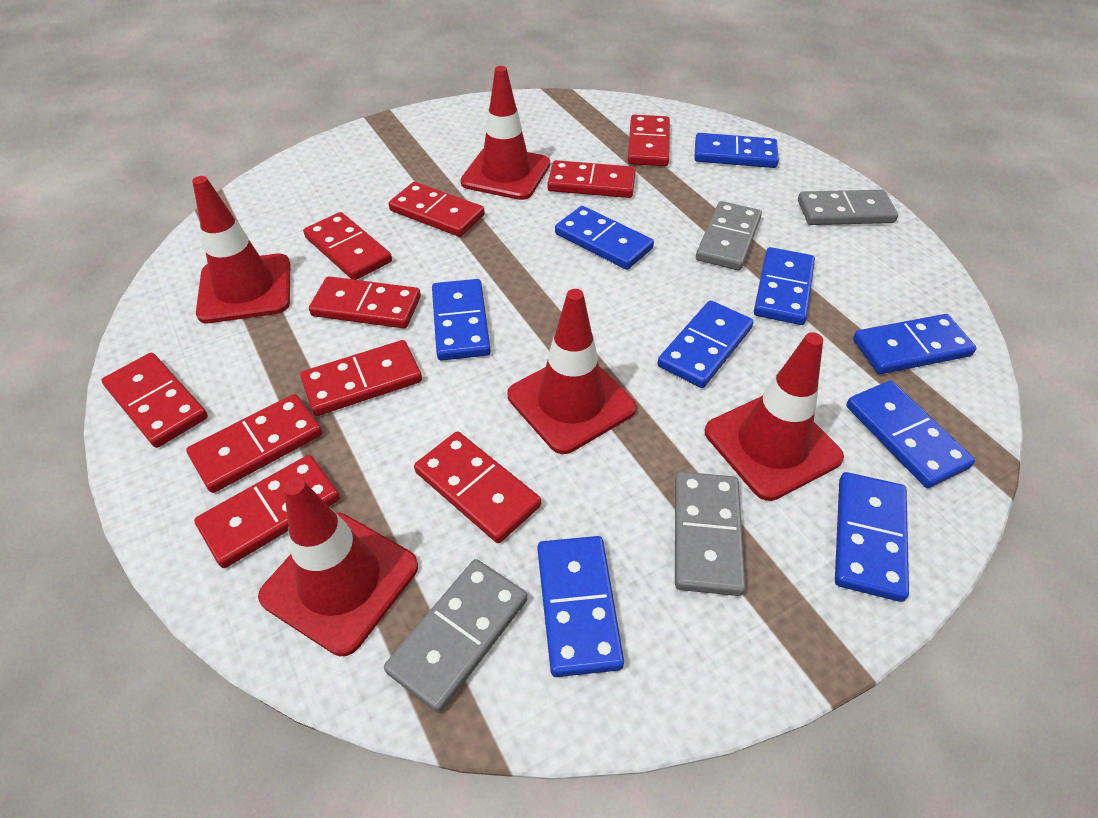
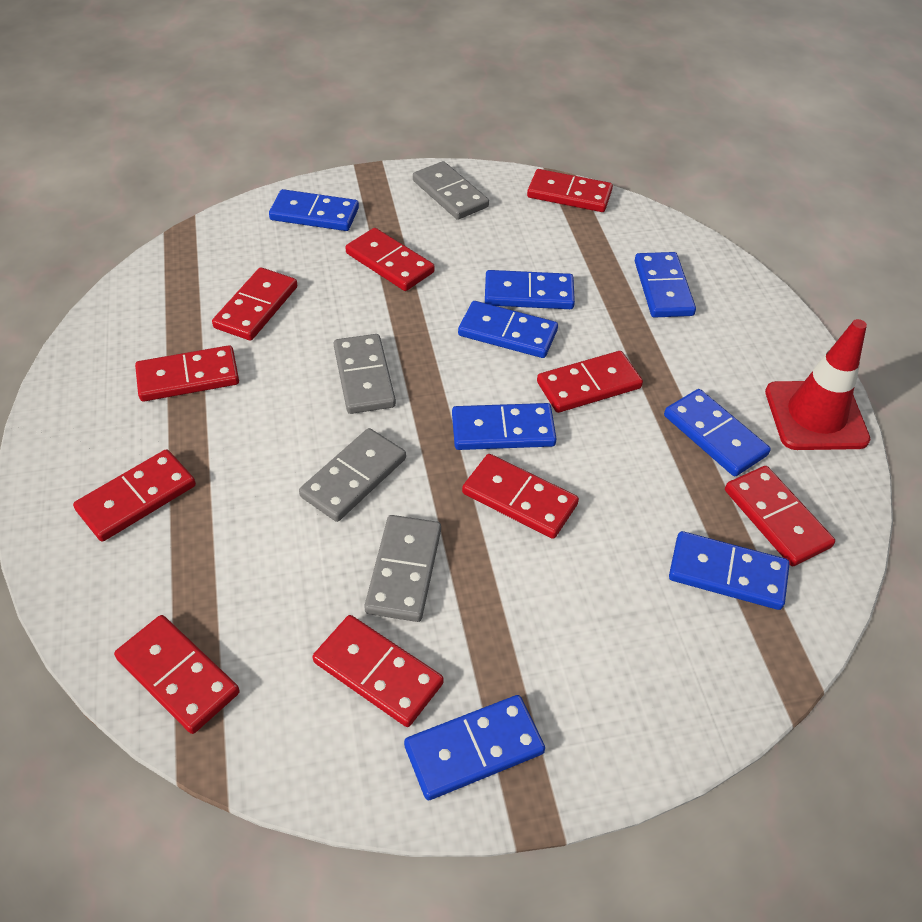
blue domino: [432,279,491,361] [537,536,624,677] [555,206,654,270] [657,300,754,388] [695,133,779,168] [754,247,815,325] [835,472,909,602] [846,381,975,488] [853,314,976,374] = 9 -> [269,189,359,231] [404,695,545,800] [452,403,557,450] [458,301,558,358] [485,270,575,309] [635,252,696,318] [664,389,771,476] [669,531,790,610] = 8
red traffic cone: [192,176,290,323] [258,478,418,656] [460,66,550,200] [508,289,636,454] [705,332,844,501] = 5 -> [765,319,871,450] = 1

